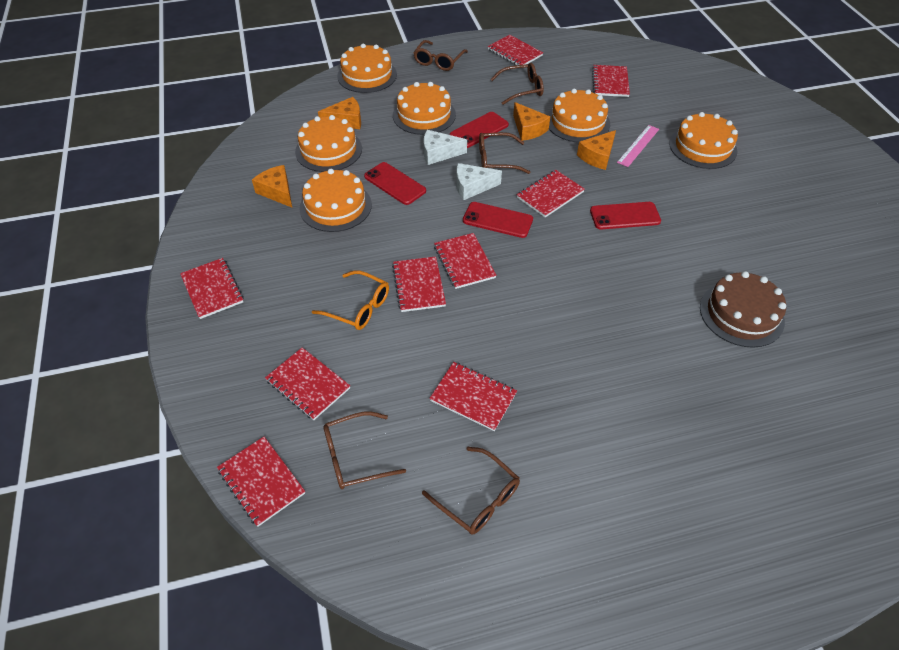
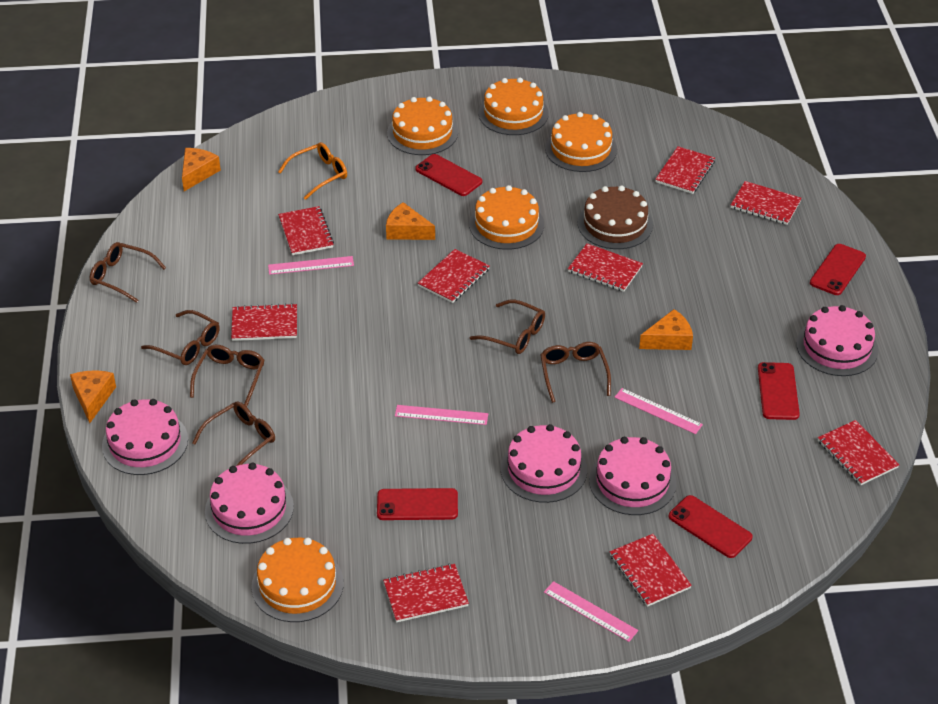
brown glasses: [323,411,406,489] [413,40,468,71] [422,447,520,535] [479,132,530,174] [490,63,544,105] = 5 -> [90,242,166,303] [141,310,220,365] [190,345,265,407] [192,401,275,466] [470,300,545,354] [540,342,611,403] = 6
orange cake: [295,115,362,172] [300,169,372,232] [337,44,397,93] [393,82,456,135] [547,89,610,143] [669,112,738,169] = 6 -> [251,537,344,622] [387,96,458,155] [469,185,544,250] [478,78,549,135] [545,112,617,172] = 5
pink cake: none = 0 -> [102,399,188,475] [205,463,294,544] [501,424,587,503] [589,437,677,515] [796,305,878,376] = 5
pink ruler: [617,125,659,167] = 1 -> [268,256,354,275] [395,405,488,425] [544,581,638,642] [614,388,703,434] = 4
red phone: [364,162,426,205] [450,112,509,148] [463,202,533,238] [590,202,661,229] = 4 -> [377,488,458,520] [415,154,482,196] [669,495,753,558] [758,362,800,420] [810,244,866,295] = 5
white cheese: [424,130,467,165] [456,163,502,200] = 2 -> none = 0

